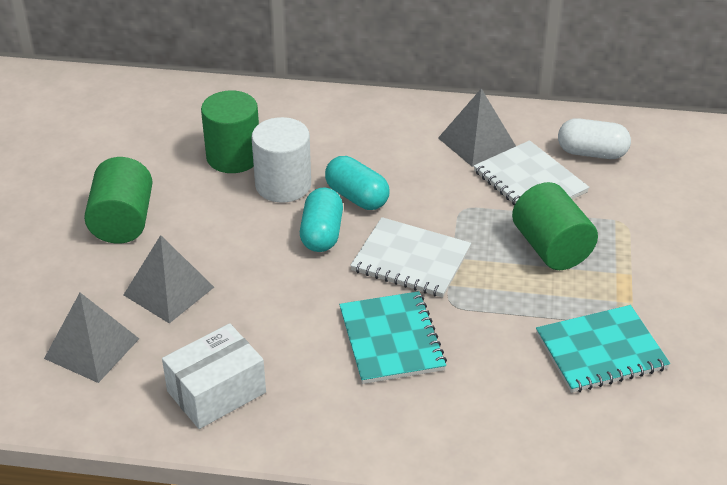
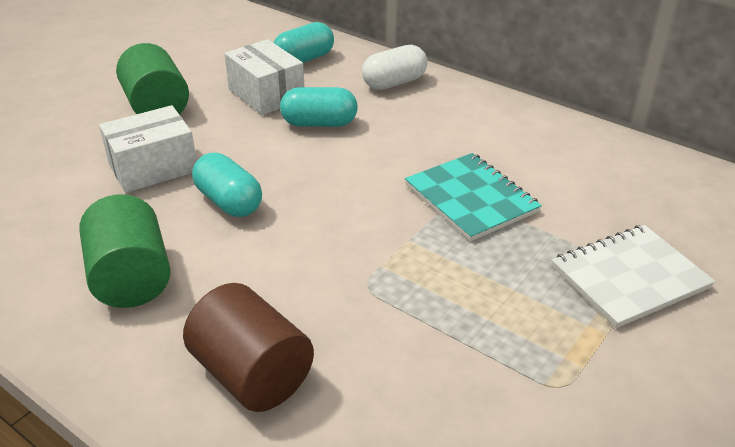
brown cylinder: none = 0 -> [183,283,314,412] = 1
green cylinder: [84,157,153,244] [201,90,259,173] [512,182,598,270] = 3 -> [79,194,171,308] [116,43,189,114] = 2
grey pyramid: [44,293,139,383] [124,235,214,324] [438,89,516,167] = 3 -> none = 0
turquoise capsule: [300,188,343,252] [325,156,390,210] = 2 -> [192,153,262,217] [274,22,334,63] [280,87,358,127] = 3
turquoise notebook: [339,291,447,384] [536,305,670,393] = 2 -> [405,153,542,241] = 1
white box: [162,323,266,429] = 1 -> [99,105,197,193] [224,39,304,115] = 2
white cylinder: [252,117,311,202] = 1 -> none = 0
white notebook: [350,217,471,298] [474,140,589,205] = 2 -> [552,225,716,328] = 1

